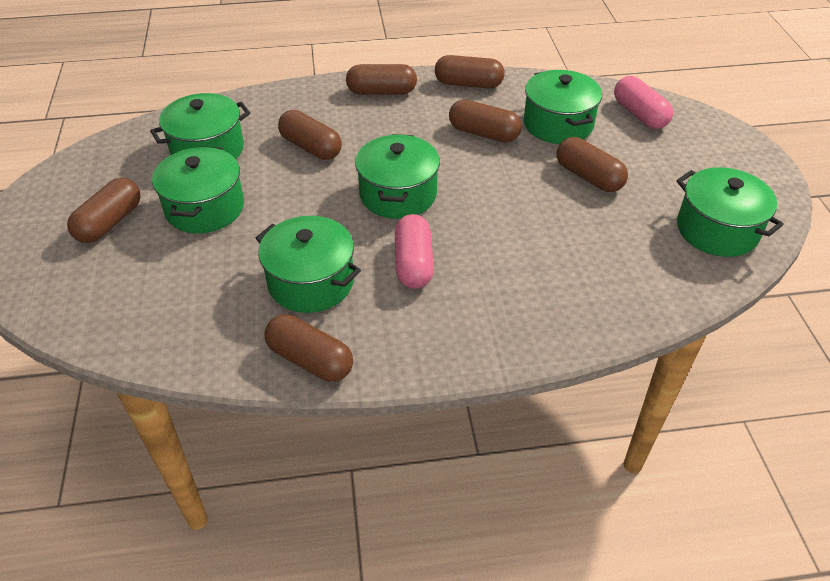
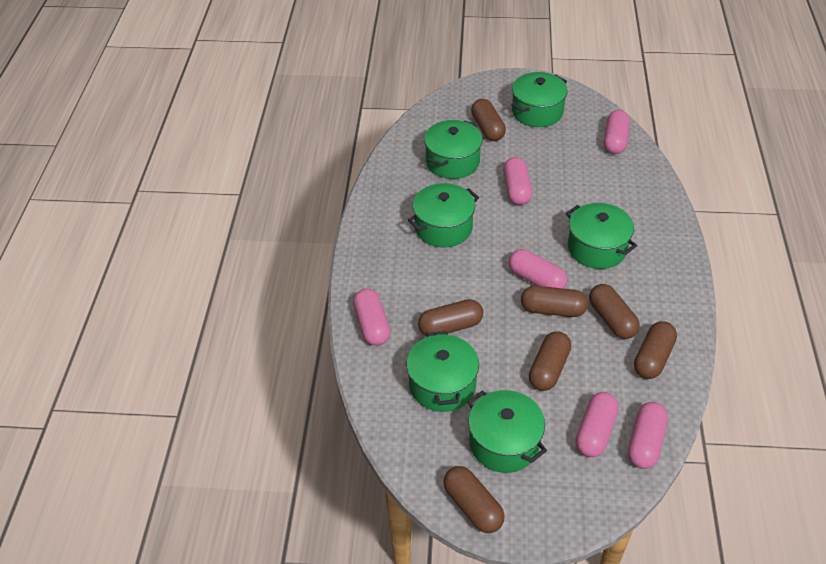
pink capsule: [395,214,434,289] [614,76,673,129] = 2 -> [353,289,390,346] [503,157,532,205] [509,249,567,289] [576,392,619,457] [604,110,630,154] [628,402,668,469] = 6

